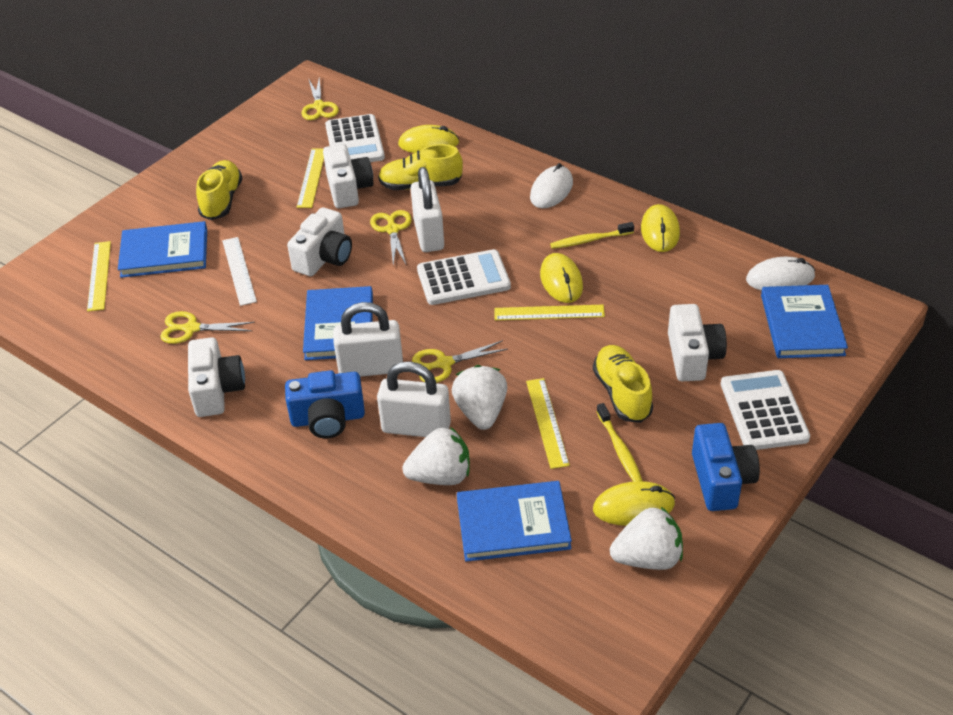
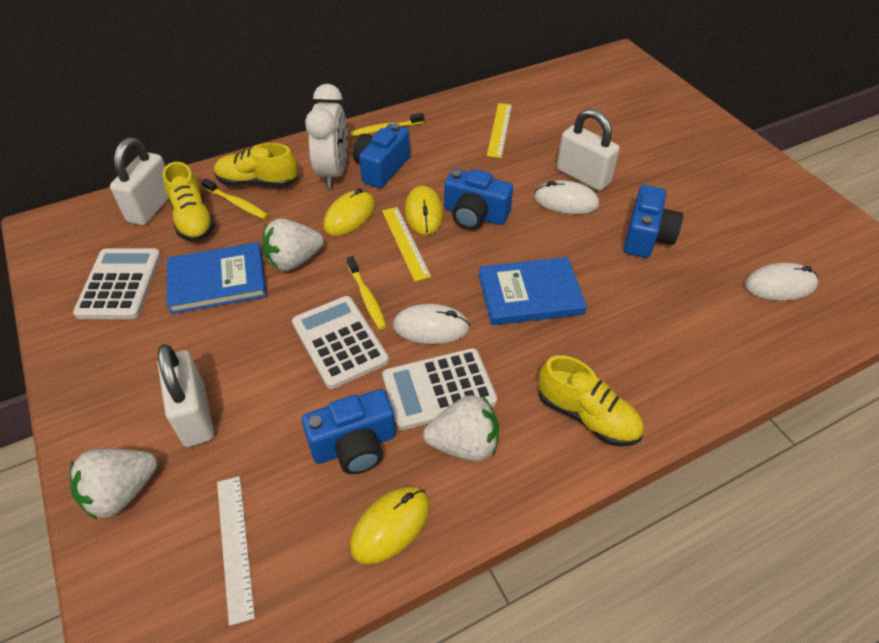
blue book: [118,221,207,278] [303,286,373,360] [457,481,572,562] [761,285,848,358] = 4 -> [167,242,267,314] [478,257,587,325] = 2
blue camera: [285,370,365,438] [692,423,760,511] = 2 -> [302,389,396,474] [352,123,410,188] [444,169,513,230] [624,185,683,258] = 4
white camera: [188,337,245,417] [287,207,352,276] [323,144,373,208] [668,304,727,381] = 4 -> none = 0
white clock: none = 0 -> [305,84,348,188] = 1
white mouse: [530,163,573,208] [746,257,815,291] = 2 -> [393,304,470,344] [534,180,599,214] [745,263,818,301] = 3
yellow mouse: [398,125,459,153] [540,253,583,303] [593,481,675,526] [641,204,680,252] = 4 -> [323,188,375,236] [350,487,430,564] [405,186,443,235] = 3
yellow ruler: [87,241,111,312] [297,149,324,208] [494,305,605,320] [526,378,570,469] = 4 -> [382,207,431,282] [487,103,512,158] = 2
yellow scissors: [160,311,255,344] [301,78,339,120] [370,210,412,265] [412,340,508,383] = 4 -> none = 0
yellow toothbrush: [550,222,634,249] [597,403,643,482] = 2 -> [201,178,268,219] [347,256,387,330] [351,113,424,136] = 3

